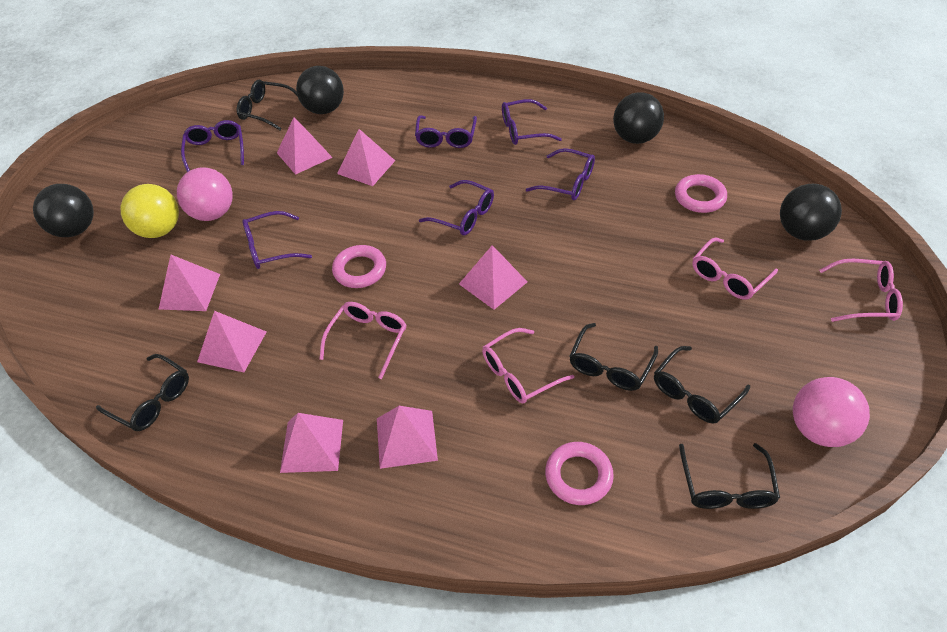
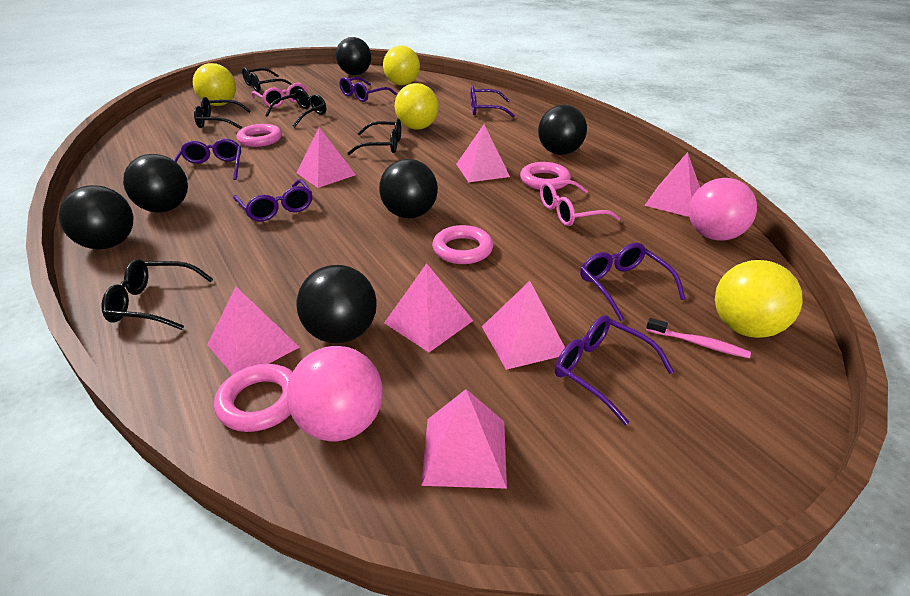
black ball: [33,184,94,237] [296,66,344,114] [613,92,664,144] [780,184,842,241] = 4 -> [59,185,133,249] [123,154,188,213] [296,265,377,343] [336,37,371,75] [379,159,438,218] [538,105,587,155] = 6
pink glasses: [320,302,406,379] [482,328,574,404] [692,238,778,300] [819,259,903,322] = 4 -> [252,83,307,108] [540,180,621,226] = 2
pink ring: [332,245,386,288] [545,442,614,505] [675,174,727,213] = 3 -> [214,364,293,432] [237,124,282,147] [432,225,493,264] [520,162,571,190] = 4
pink toothbrush: none = 0 -> [646,318,751,358] = 1
yellow ball: [121,184,179,238] = 1 -> [193,63,236,106] [383,46,420,85] [395,83,439,130] [715,260,803,338] = 4

